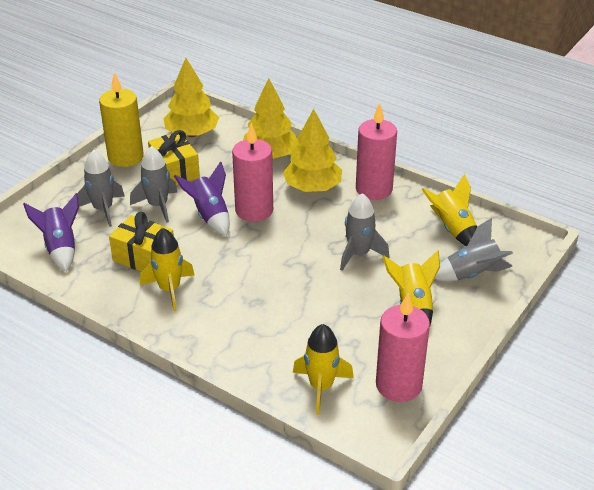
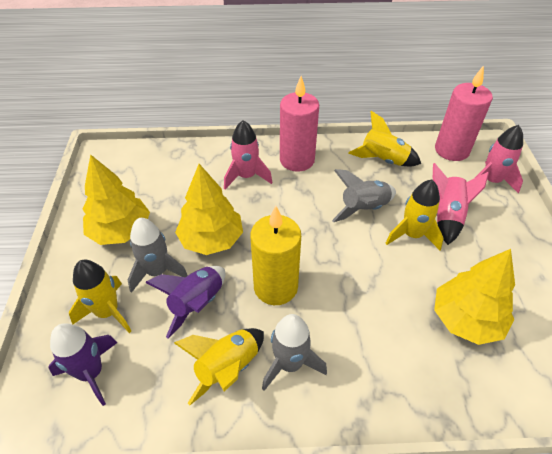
grey rocket: [77,150,125,227] [130,146,178,223] [340,193,389,271] [435,218,513,281] = 4 -> [128,218,188,293] [262,314,327,391] [332,169,396,222] = 3
pink candle: [232,123,273,222] [356,103,397,200] [376,293,430,402] = 3 -> [280,76,319,172] [435,65,493,161] = 2
pink rocket: none = 0 -> [224,120,273,189] [433,163,489,245] [475,125,523,194] = 3
yellow gift: [109,212,174,271] [148,130,200,185] = 2 -> none = 0

